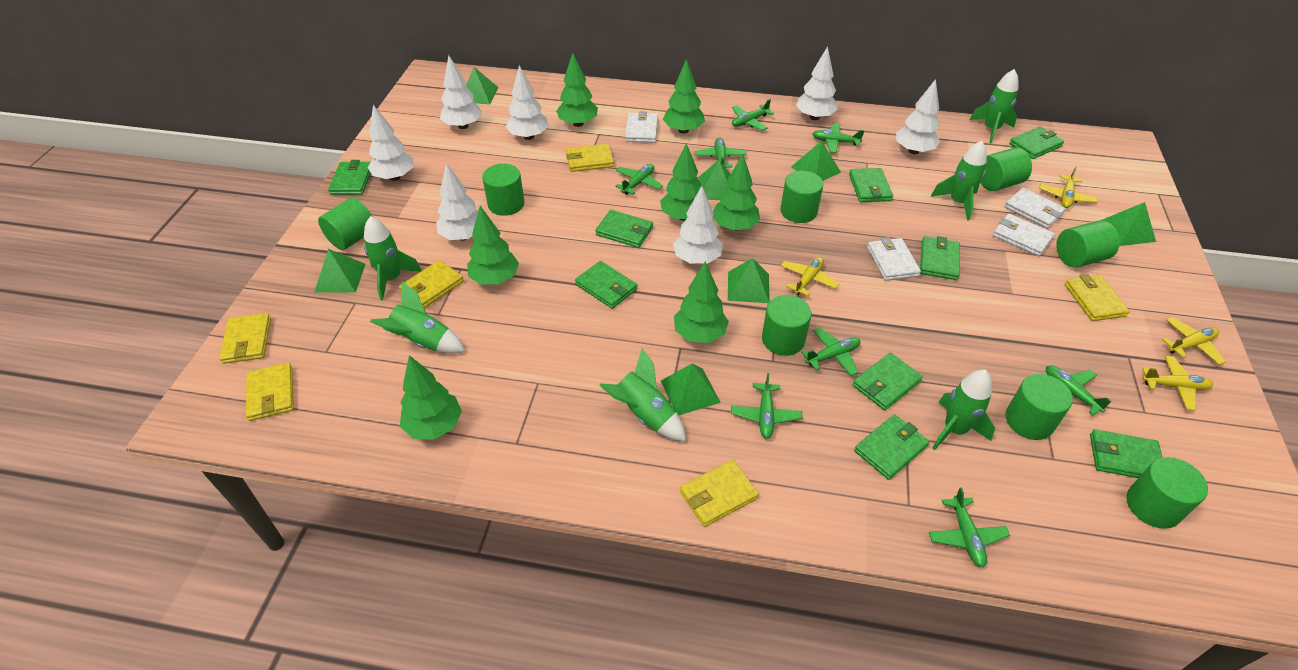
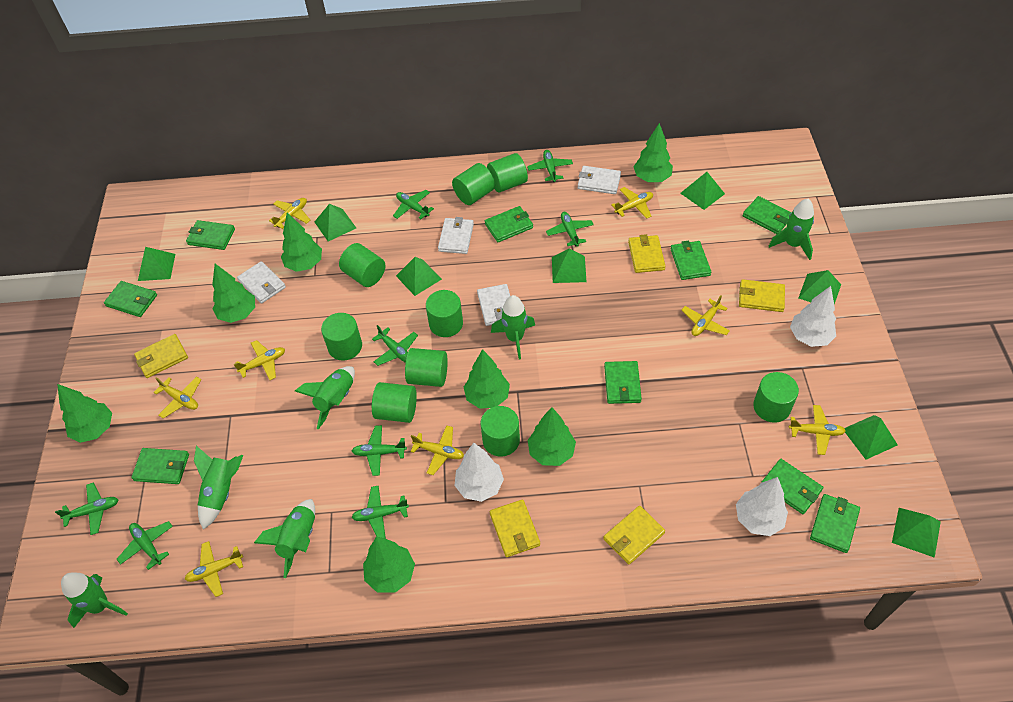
green cylinder: [318,198,372,250] [482,164,524,216] [762,295,811,356] [780,171,823,223] [981,147,1032,191] [1005,374,1073,440] [1056,220,1120,268] [1127,457,1208,529] = 8 -> [321,313,362,361] [339,243,385,287] [372,382,417,423] [405,348,448,387] [426,290,463,337] [452,163,495,205] [480,406,520,457] [487,153,528,193] [753,372,799,423] = 9
green pyramid: [315,249,365,292] [466,67,499,105] [661,363,721,416] [699,160,731,200] [728,258,770,303] [791,141,841,181] [1102,202,1156,246] = 7 -> [138,247,175,281] [315,204,356,241] [396,257,442,296] [552,248,586,283] [680,172,725,210] [799,270,841,304] [844,415,898,460] [892,508,941,558] = 8
white tree: [368,105,414,181] [436,163,478,241] [440,55,482,129] [506,65,549,140] [673,186,723,264] [796,46,838,120] [896,79,940,154] = 7 -> [454,443,504,502] [736,477,788,536] [790,286,836,347] = 3
yellow plane: [781,257,839,296] [1039,166,1098,208] [1142,356,1213,411] [1162,317,1226,365] = 4 -> [154,376,201,419] [185,541,243,597] [234,340,285,380] [269,198,310,229] [410,425,464,475] [611,187,653,219] [682,295,730,336] [789,405,846,455] = 8
yellow wallet: [219,313,271,364] [246,363,294,421] [399,260,464,308] [566,144,614,172] [680,460,759,527] [1065,274,1130,321] = 6 -> [134,334,188,378] [490,500,540,557] [603,506,665,565] [628,234,666,273] [739,279,785,312] = 5

